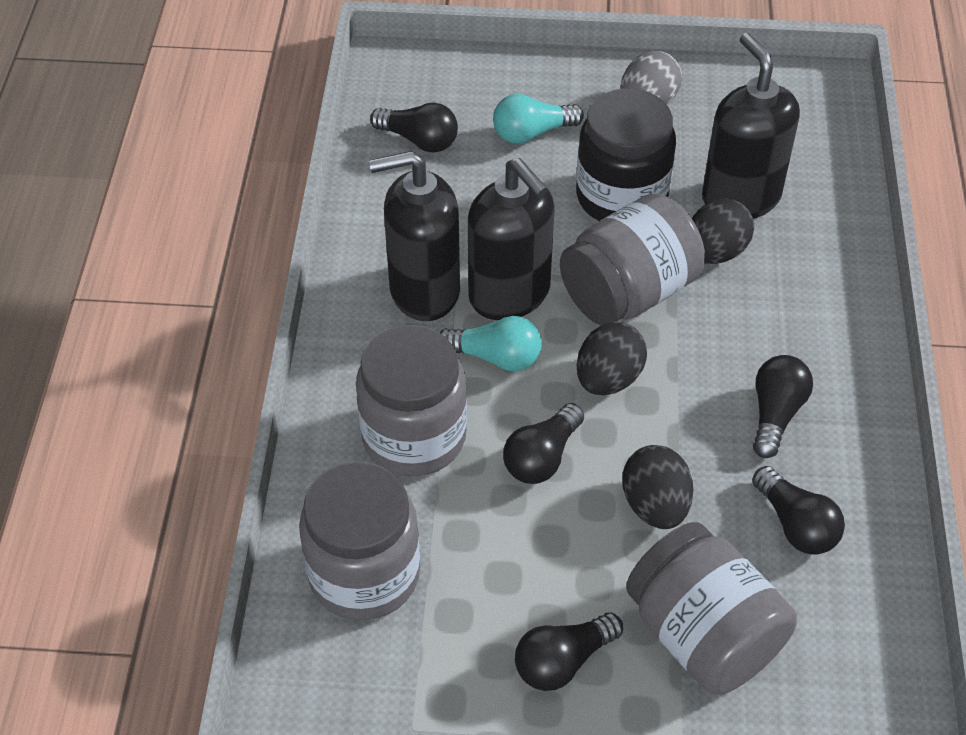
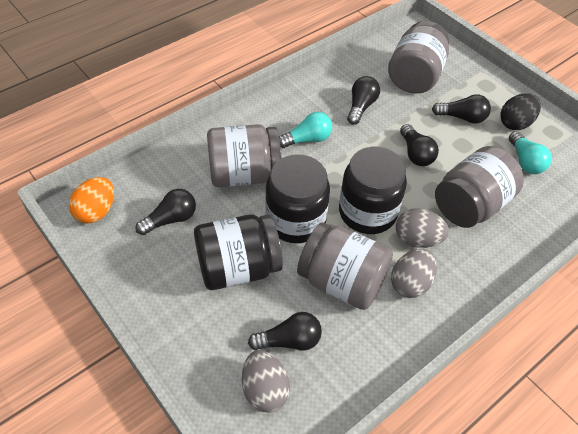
black egg: [577,322,647,395] [622,445,693,529] [692,198,754,264] = 3 -> [500,93,541,130] = 1
black jar: [576,88,676,221] = 1 -> [194,214,283,290] [265,154,330,243] [339,147,407,234] = 3
black soap dispenser: [369,151,460,321] [468,158,554,320] [702,33,800,219] = 3 -> none = 0
grey egg: [621,51,682,105] = 1 -> [242,350,290,413] [391,249,437,298] [396,208,449,248] = 3
orange egg: none = 0 -> [69,177,114,224] = 1

